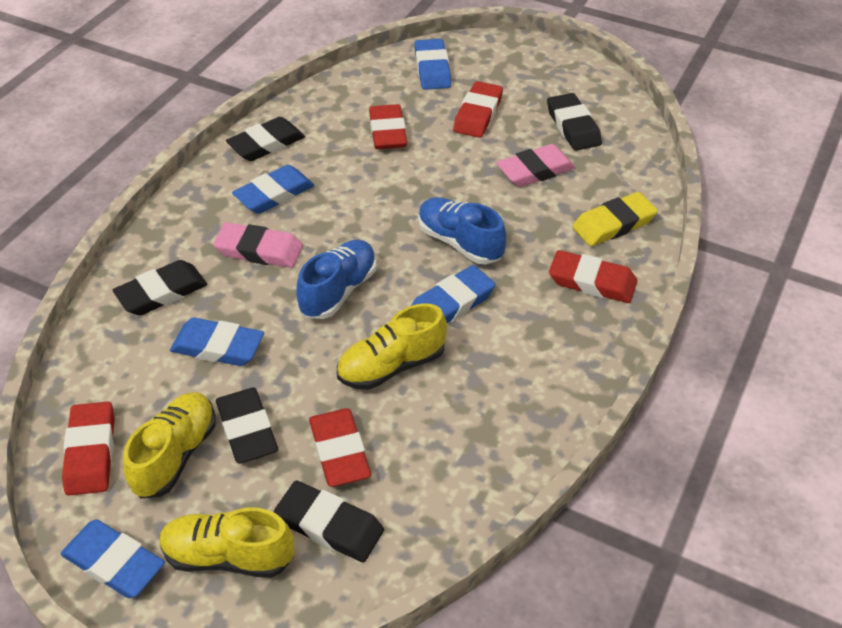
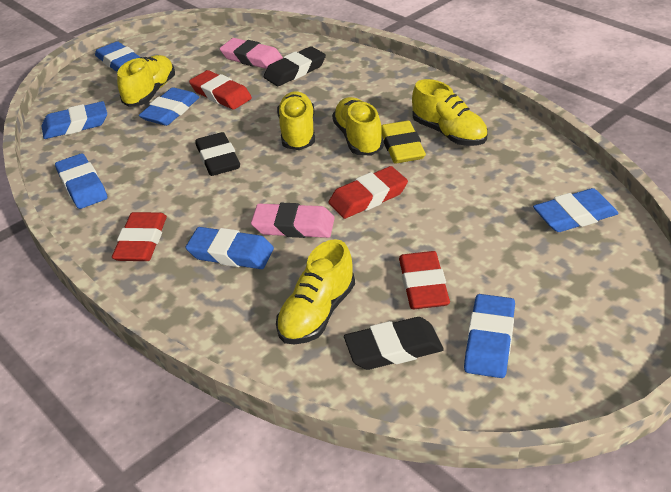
black eraser: [113,260,207,315] [216,387,278,464] [226,117,305,161] [274,480,384,562] [547,93,602,151] = 5 -> [195,132,240,176] [263,46,326,86] [344,317,444,370] = 3
blue eraser: [61,519,165,598] [170,318,264,366] [232,165,314,214] [411,265,495,323] [415,39,451,90] = 5 -> [42,101,107,139] [55,153,107,209] [95,41,140,72] [139,87,199,126] [186,227,274,269] [464,294,515,378] [533,188,619,232] = 7
blue shoe: [296,239,377,319] [418,197,506,264] = 2 -> none = 0
red eraser: [62,402,114,496] [309,408,371,487] [369,104,407,149] [453,81,503,138] [549,250,637,303] = 5 -> [112,212,167,261] [189,70,252,110] [329,166,408,219] [399,251,450,309] = 4
yellow shoe: [123,392,216,499] [160,508,295,578] [337,303,447,390] = 3 -> [117,55,175,107] [276,239,355,345] [277,91,315,150] [332,97,384,155] [412,79,488,146] = 5

